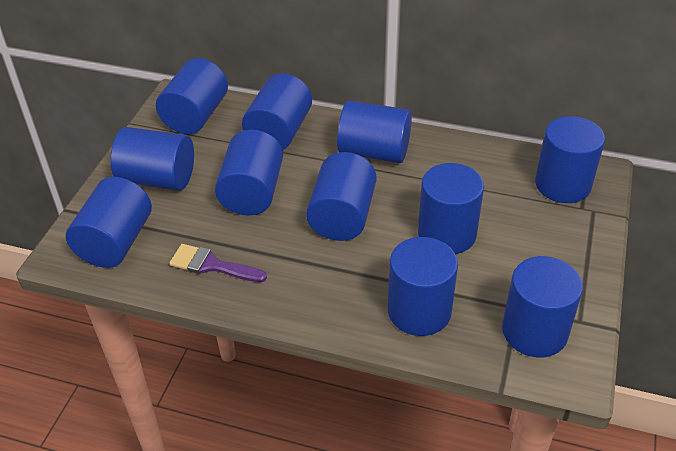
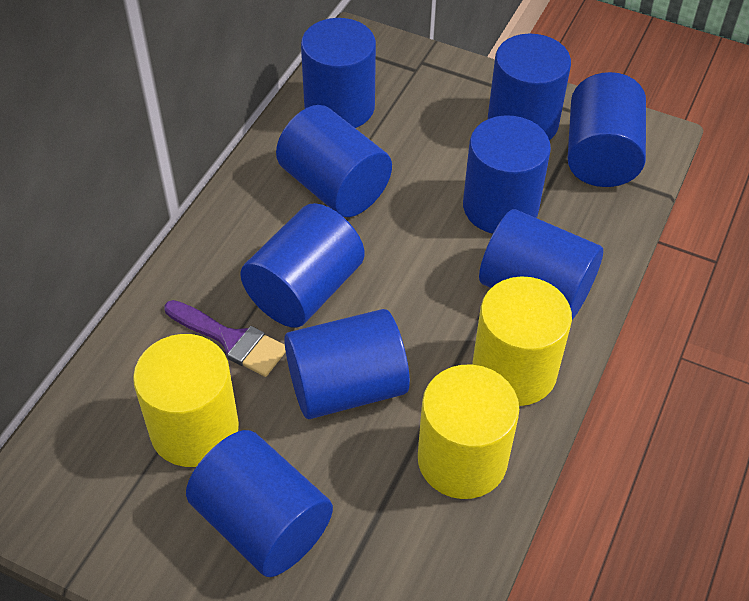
blue cylinder: [66,177,152,268] [111,127,194,191] [156,58,228,134] [215,130,283,215] [242,73,312,150] [306,152,377,241] [337,100,412,163] [388,237,458,336] [418,163,484,254] [502,256,583,358] [535,116,605,203] = 11 -> [186,430,333,577] [240,203,364,328] [276,105,392,217] [285,309,410,419] [301,18,376,128] [463,115,551,234] [479,209,603,320] [488,34,571,140] [568,72,646,187] = 9
yellow cylinder: none = 0 -> [133,334,239,467] [418,365,519,499] [472,277,572,406] = 3

